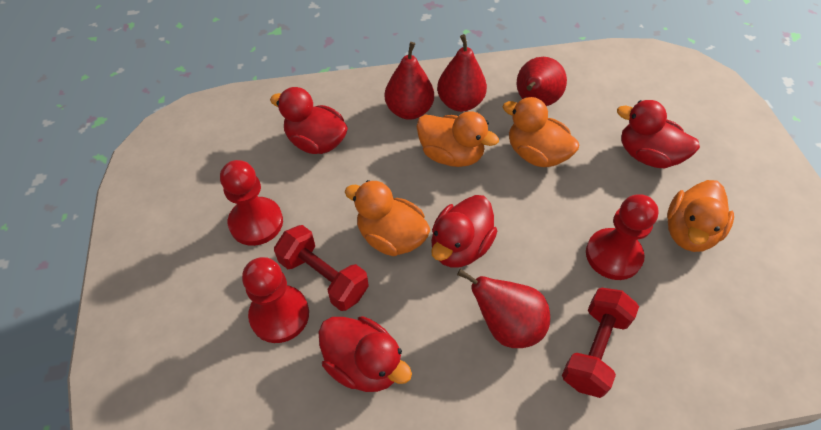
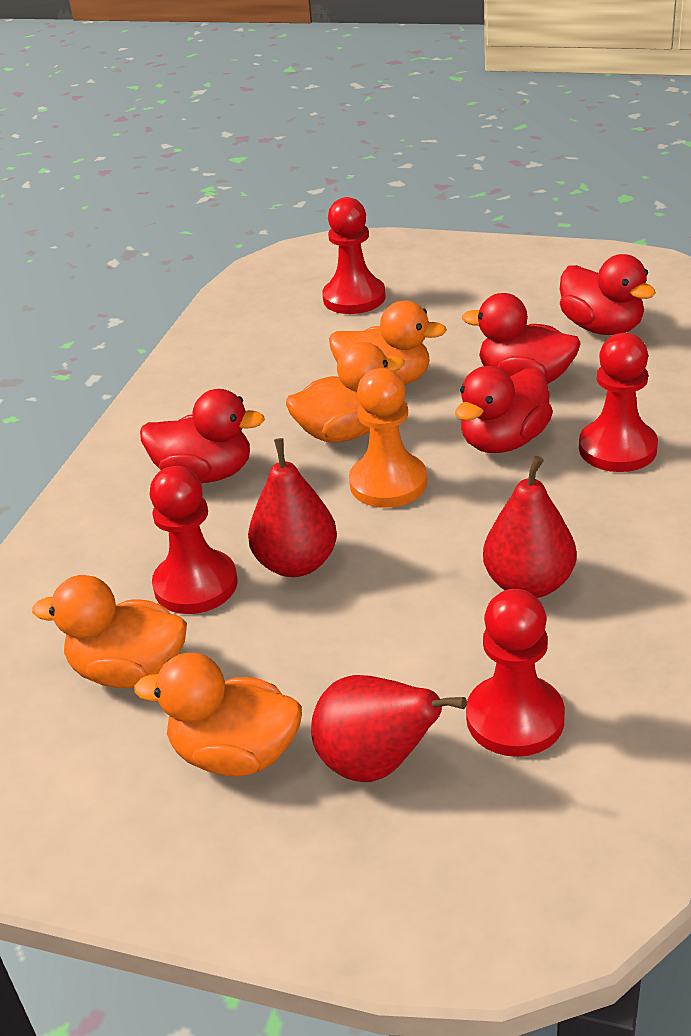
orange pawn: none = 0 -> [349,368,427,508] = 1
red dumbbell: [274,225,369,311] [562,288,639,398] = 2 -> none = 0
red pawn: [220,160,283,246] [242,257,309,343] [586,194,659,280] = 3 -> [150,466,238,614] [322,197,385,314] [466,589,565,757] [579,333,658,472] = 4
red pear: [385,42,434,120] [437,34,487,112] [457,269,550,348] [517,57,567,106] = 4 -> [248,438,337,577] [311,675,467,782] [483,456,576,598] = 3

